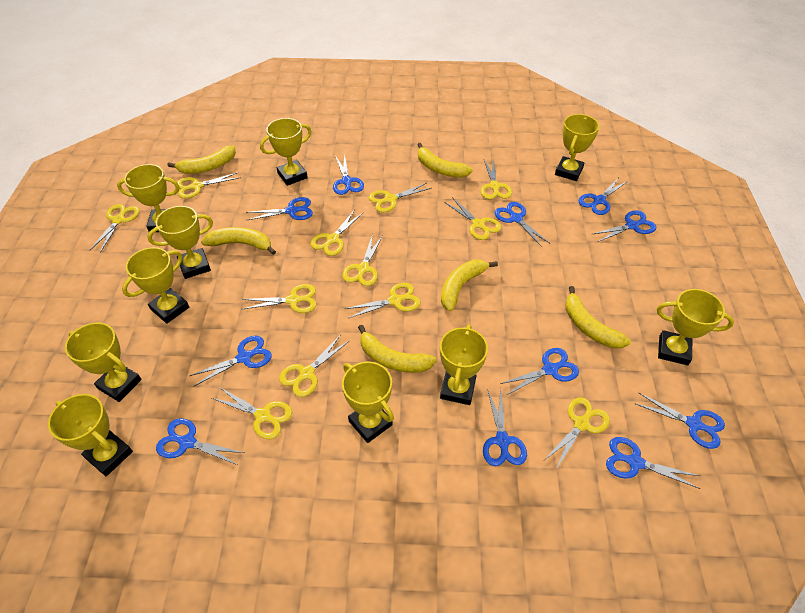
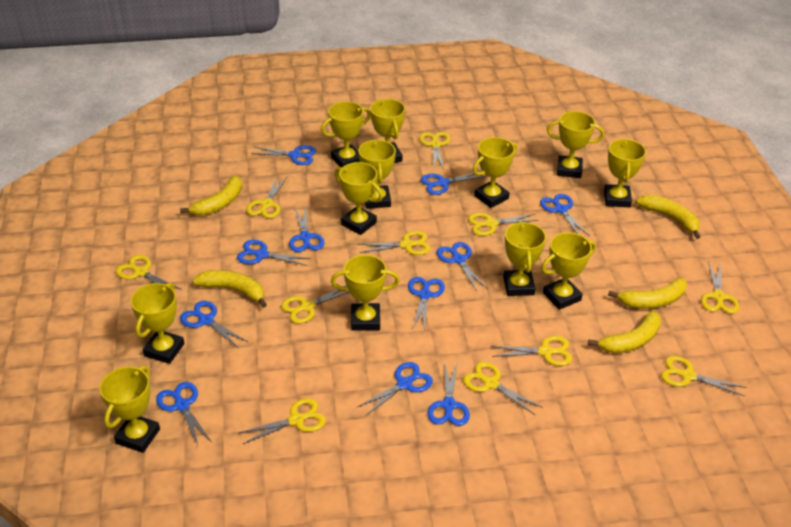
yellow banana: [168,145,236,174] [201,227,276,255] [358,325,436,373] [417,143,473,178] [441,260,498,311] [565,286,631,348] = 6 -> [180,175,242,215] [193,270,267,308] [588,310,661,353] [608,278,687,309] [636,195,700,239] = 5
yellow scissors: [90,204,140,253] [177,172,241,198] [212,387,292,439] [242,284,317,313] [279,336,349,397] [310,209,363,256] [342,234,383,286] [345,283,421,318] [369,183,432,212] [444,197,501,240] [481,158,512,199] [544,397,610,469] = 12 -> [116,255,182,290] [239,398,326,444] [246,177,287,218] [281,285,349,324] [358,231,431,255] [419,132,450,169] [463,362,543,415] [468,213,538,236] [491,336,572,366] [661,356,746,396] [701,261,739,314] = 11
yellow trophy: [48,394,133,476] [65,323,142,402] [117,164,179,232] [122,247,189,324] [147,206,213,279] [260,118,312,186] [342,361,394,443] [440,324,488,405] [555,114,599,181] [657,289,734,365] = 10 -> [100,366,160,453] [131,283,184,364] [321,101,371,167] [331,255,400,331] [335,162,383,235] [359,140,396,209] [370,99,405,163] [473,137,517,208] [503,221,546,296] [541,232,596,310] [547,111,604,178] [604,139,646,208] = 12

